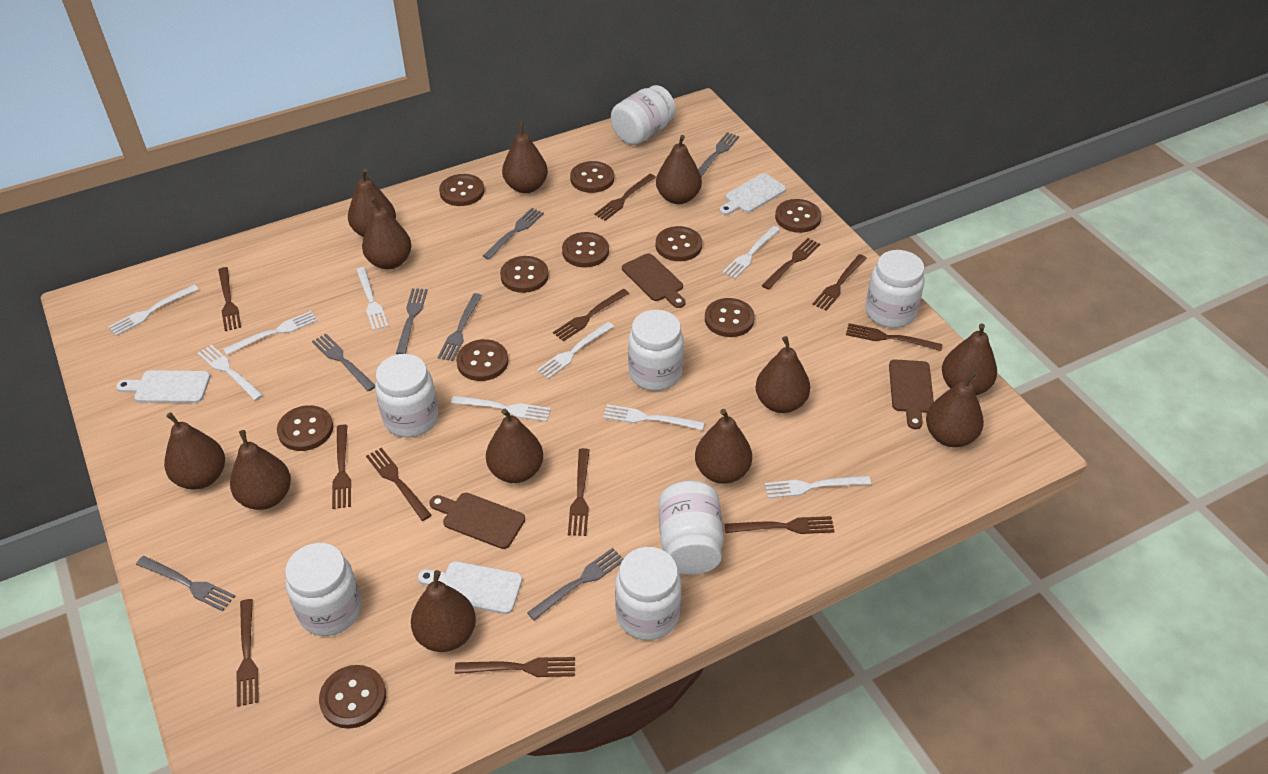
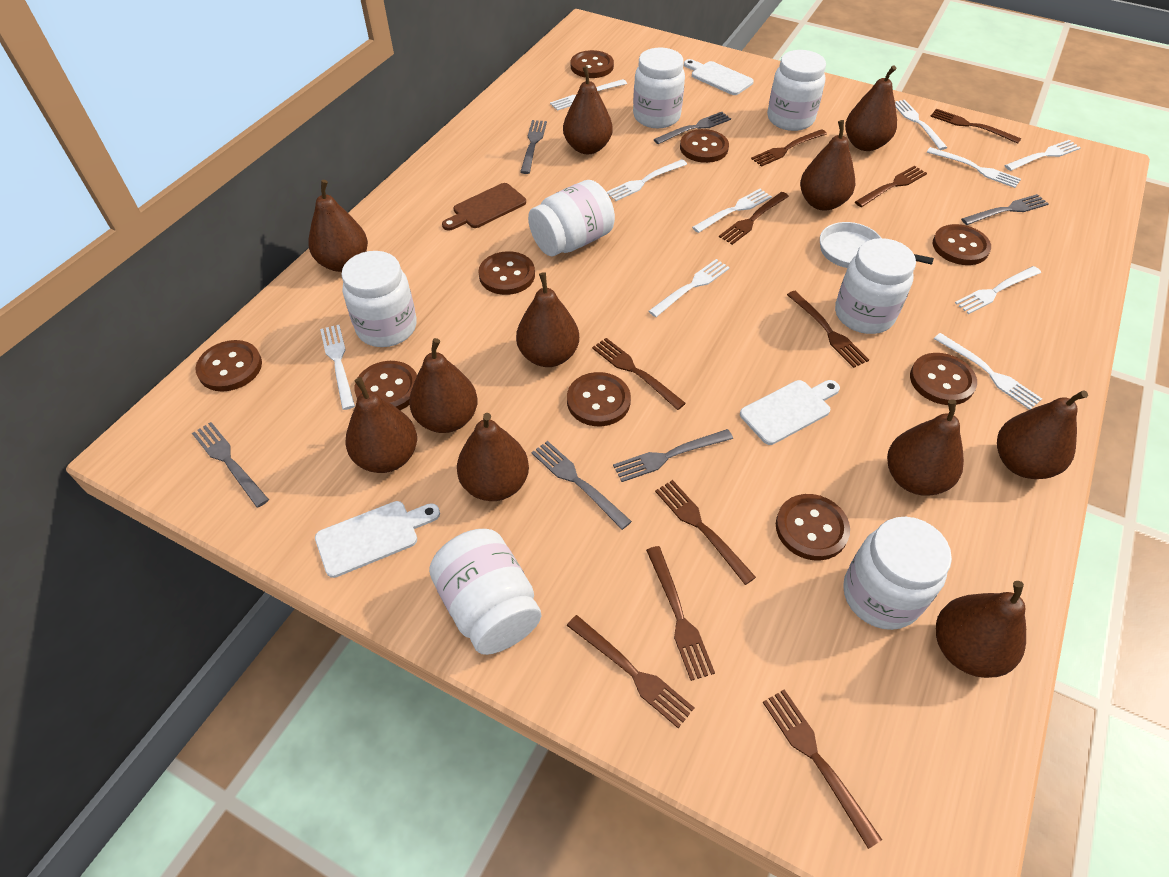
brown button: [277,405,333,451] [319,665,386,729] [439,174,484,206] [456,339,508,381] [500,256,549,293] [562,232,609,268] [570,161,614,193] [656,226,702,261] [705,298,755,337] [775,199,821,233] = 10 -> [195,340,262,392] [355,361,417,410] [478,251,535,295] [567,372,631,426] [571,50,614,78] [680,129,729,163] [776,494,850,561] [910,353,977,405] [933,224,991,265] = 9
brown cutting board: [429,493,525,549] [622,253,686,308] [889,359,934,429] = 3 -> [442,183,526,231] = 1
brown fork: [218,267,241,331] [237,599,259,707] [332,424,351,509] [366,448,432,521] [455,657,575,677] [553,289,629,342] [568,448,590,536] [594,174,656,221] [725,516,835,534] [762,238,820,290] [812,254,867,311] [846,323,943,351] = 12 -> [567,615,694,728] [592,338,686,410] [646,546,715,681] [655,480,756,585] [719,192,789,245] [751,129,827,167] [763,689,882,849] [787,291,869,368] [855,166,927,207] [930,109,1021,144] = 10
brown pear: [164,412,225,489] [230,430,291,510] [348,168,396,237] [362,197,412,269] [411,570,476,652] [486,409,543,483] [502,121,548,193] [656,135,702,204] [695,409,752,484] [755,336,810,413] [926,370,984,447] [942,323,997,395] = 12 -> [308,180,368,272] [345,377,417,473] [409,338,478,433] [457,413,529,501] [516,272,579,367] [563,66,613,154] [800,120,855,211] [845,65,897,151] [887,399,964,496] [936,581,1026,678] [997,390,1088,479] = 11
grey fork: [136,556,235,611] [312,333,375,391] [396,288,428,354] [438,293,482,361] [483,208,544,260] [527,548,624,621] [698,132,739,177] = 7 -> [192,422,269,508] [520,120,547,174] [531,441,632,530] [613,429,733,482] [653,112,731,144] [961,194,1049,225] = 6
white fork: [108,284,199,336] [197,345,263,401] [223,311,318,355] [356,267,389,331] [451,396,551,422] [537,322,614,379] [603,405,704,430] [723,226,780,279] [764,476,871,498] = 9 -> [320,325,355,410] [550,79,627,111] [607,159,687,201] [648,259,730,317] [692,189,772,233] [895,100,948,150] [927,147,1021,188] [934,333,1042,410] [955,266,1041,314] [1004,140,1081,171] = 10
white pan: none = 0 -> [820,222,934,268] = 1

